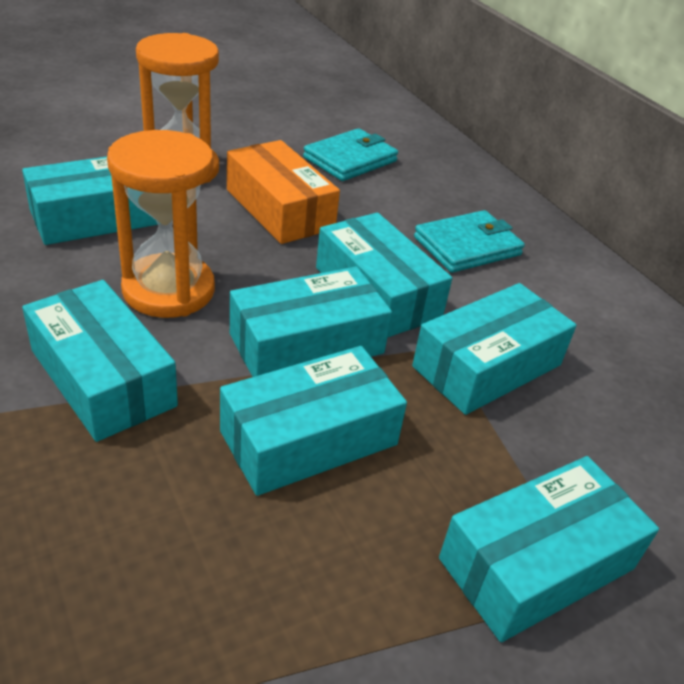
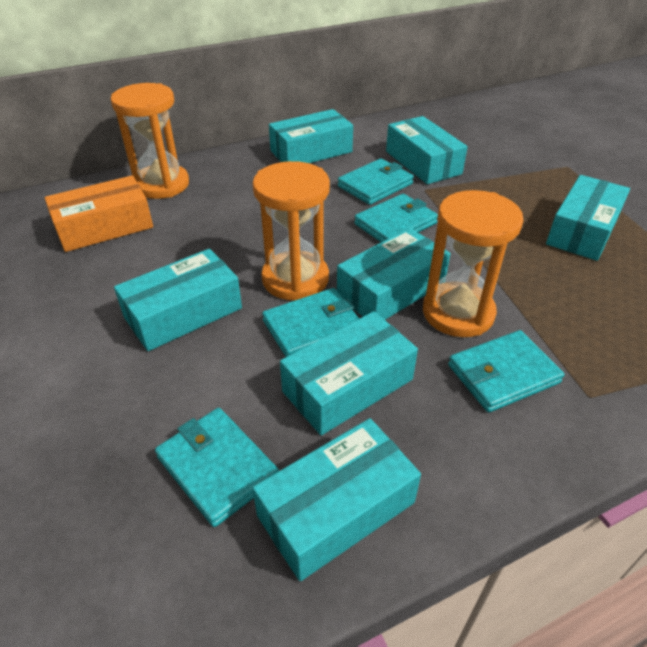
orange hourglass: [107,130,215,318] [136,33,219,184] = 2 -> [111,83,189,199] [252,161,330,301] [423,190,524,337] = 3
turquoise wallet: [303,128,398,181] [414,210,525,273] = 2 -> [155,408,279,527] [262,288,359,357] [338,158,414,205] [354,194,438,242] [448,330,565,412] = 5

